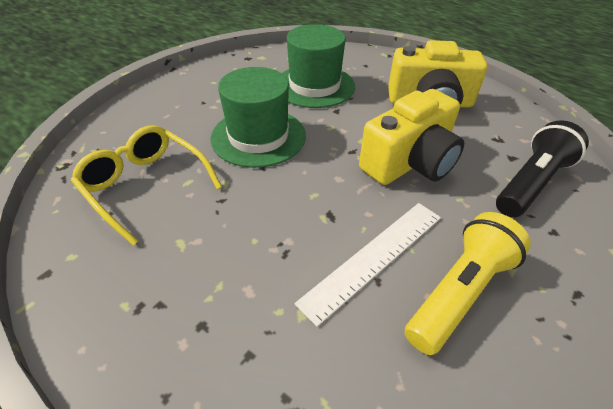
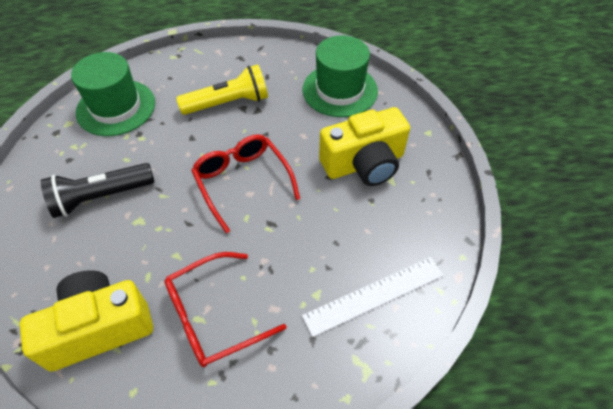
red glasses: none = 0 -> [164,252,287,367] [191,134,300,233] = 2
yellow glasses: [71,125,222,245] = 1 -> none = 0

